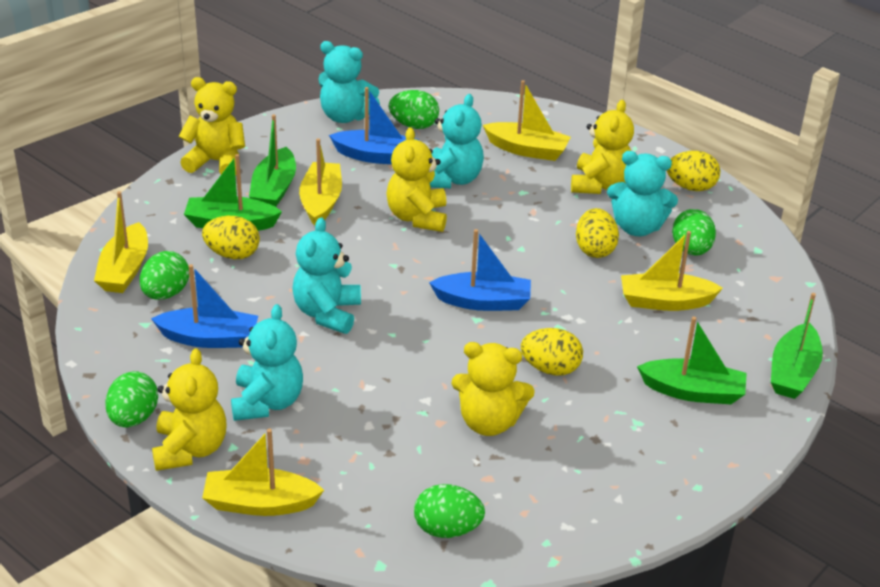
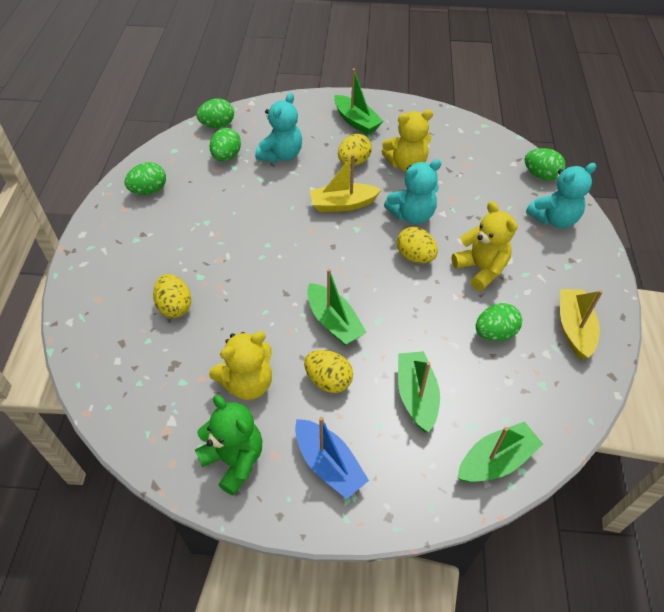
blue boat: [151,264,258,348] [329,87,419,164] [429,229,531,311] = 3 -> [295,417,369,499] = 1
green teddy bear: none = 0 -> [195,395,262,496] = 1
turquoise teddy bear: [231,304,303,421] [292,217,361,334] [318,41,380,123] [430,94,484,188] [607,151,678,236] = 5 -> [255,93,302,163] [384,159,441,224] [526,163,596,228] = 3
yellow boat: [94,191,148,293] [202,428,324,516] [299,138,342,226] [483,80,571,161] [621,231,723,311] = 5 -> [310,154,381,212] [560,289,603,360] = 2
yellow teddy bear: [152,349,227,471] [179,77,245,176] [386,127,447,232] [451,342,535,436] [571,100,634,194] = 5 -> [209,331,272,400] [382,110,433,171] [452,201,518,291] = 3

